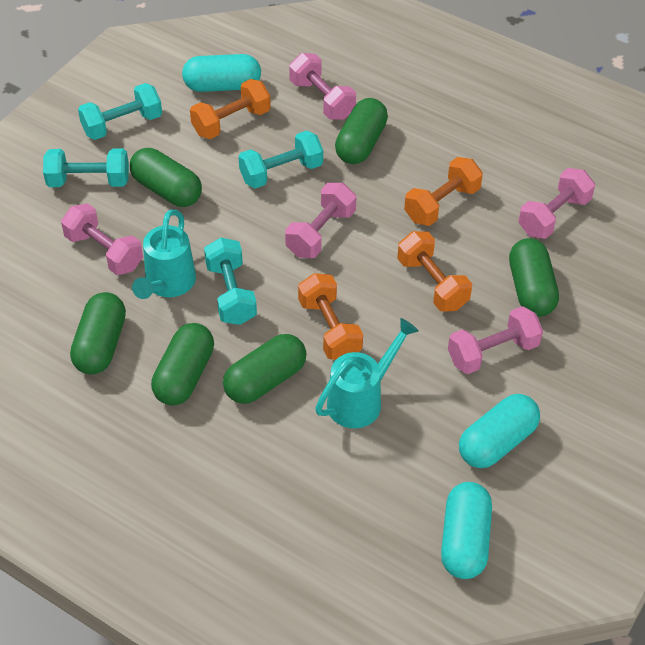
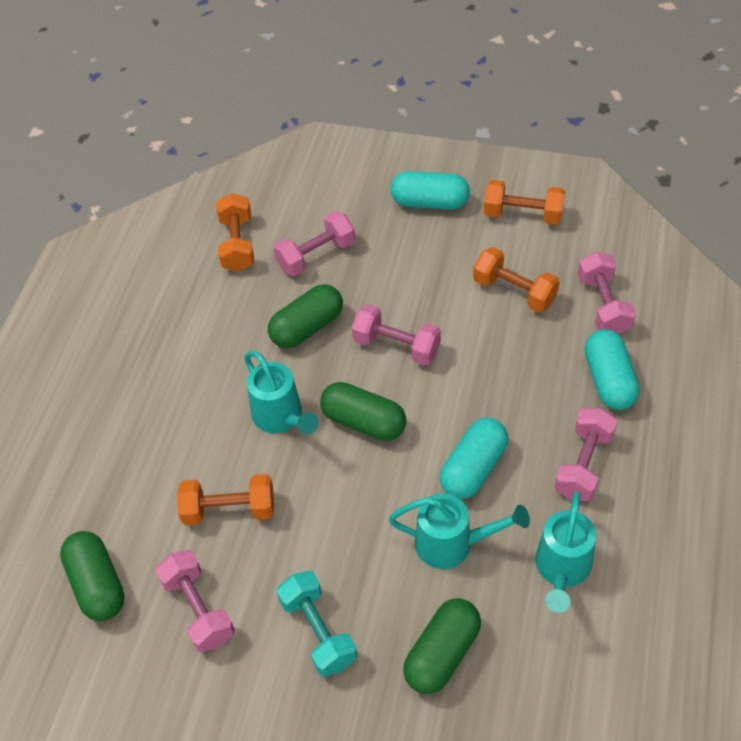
green capsule: [70,292,126,375] [130,148,202,207] [151,323,214,405] [223,334,306,404] [335,98,388,164] [509,238,559,317] = 6 -> [60,531,125,621] [268,284,343,348] [320,382,406,441] [403,598,481,694] = 4
turquoise dumbbell: [43,148,129,187] [78,83,162,140] [204,238,257,325] [238,131,323,189] = 4 -> [277,571,357,677] = 1
turquoise watering can: [132,210,196,299] [315,318,419,428] = 2 -> [244,351,319,434] [389,493,530,569] [535,491,596,613] = 3

